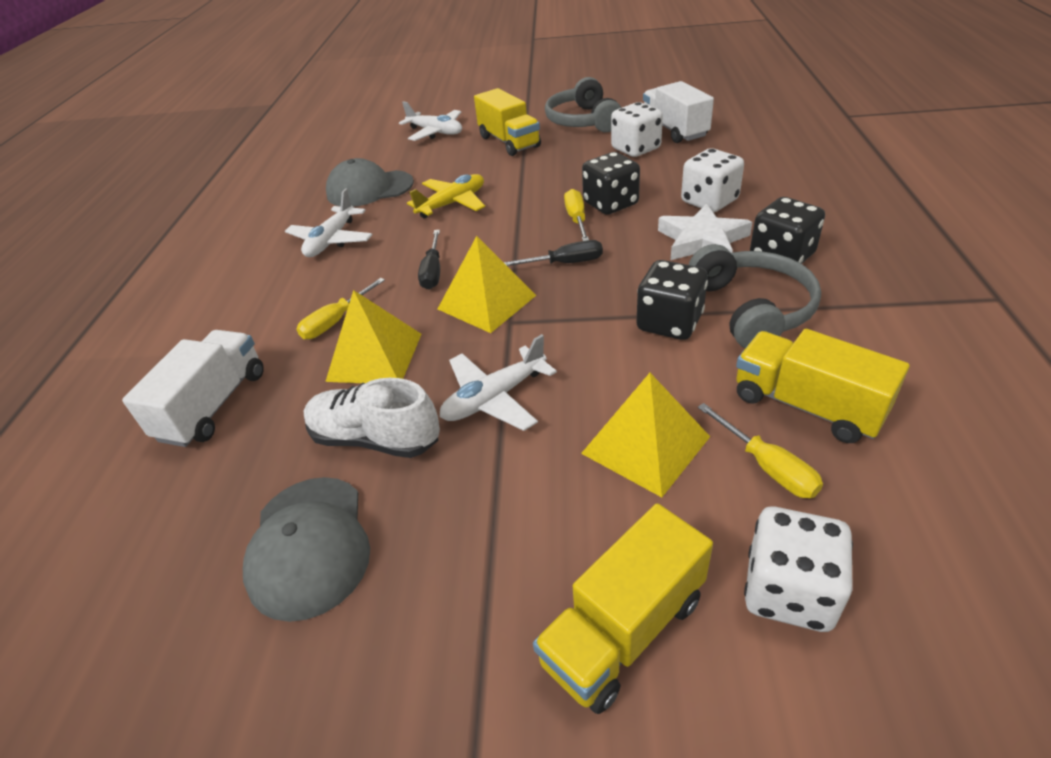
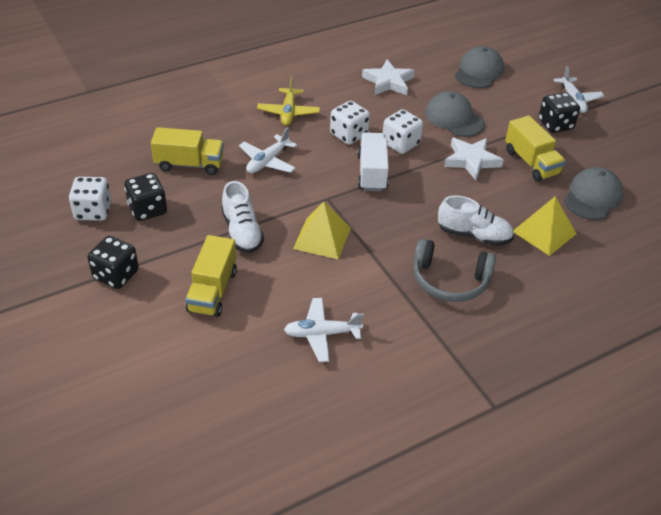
black screwdriver: [418,230,440,289] [504,240,603,266] = 2 -> none = 0
grey cap: [243,477,370,622] [326,158,414,207] = 2 -> [425,91,485,137] [455,46,504,88] [564,167,623,220] = 3
grey headphones: [545,77,622,132] [689,244,821,348] = 2 -> [413,238,496,302] = 1
white shoe: [304,378,440,458] = 1 -> [222,181,264,253] [438,196,514,246] = 2
white star: [658,203,752,260] = 1 -> [362,60,415,95] [444,138,503,180] = 2
white truck: [122,330,264,447] [643,81,714,143] = 2 -> [357,132,389,191] = 1
yellow pyramid: [325,290,421,383] [438,236,536,333] [581,373,710,497] = 3 -> [293,201,351,259] [513,196,576,256] = 2
yellow screwdriver: [296,278,385,340] [564,189,589,241] [698,403,823,498] = 3 -> none = 0

